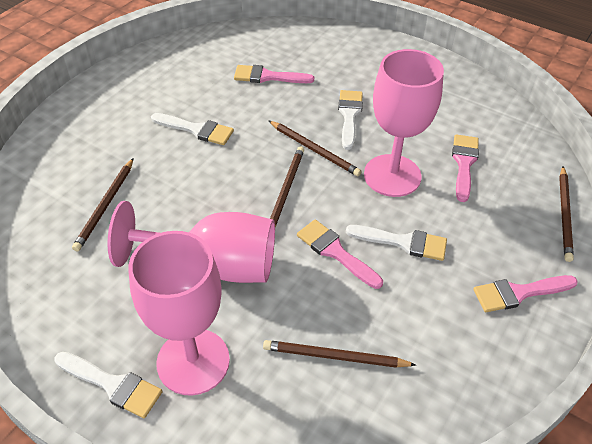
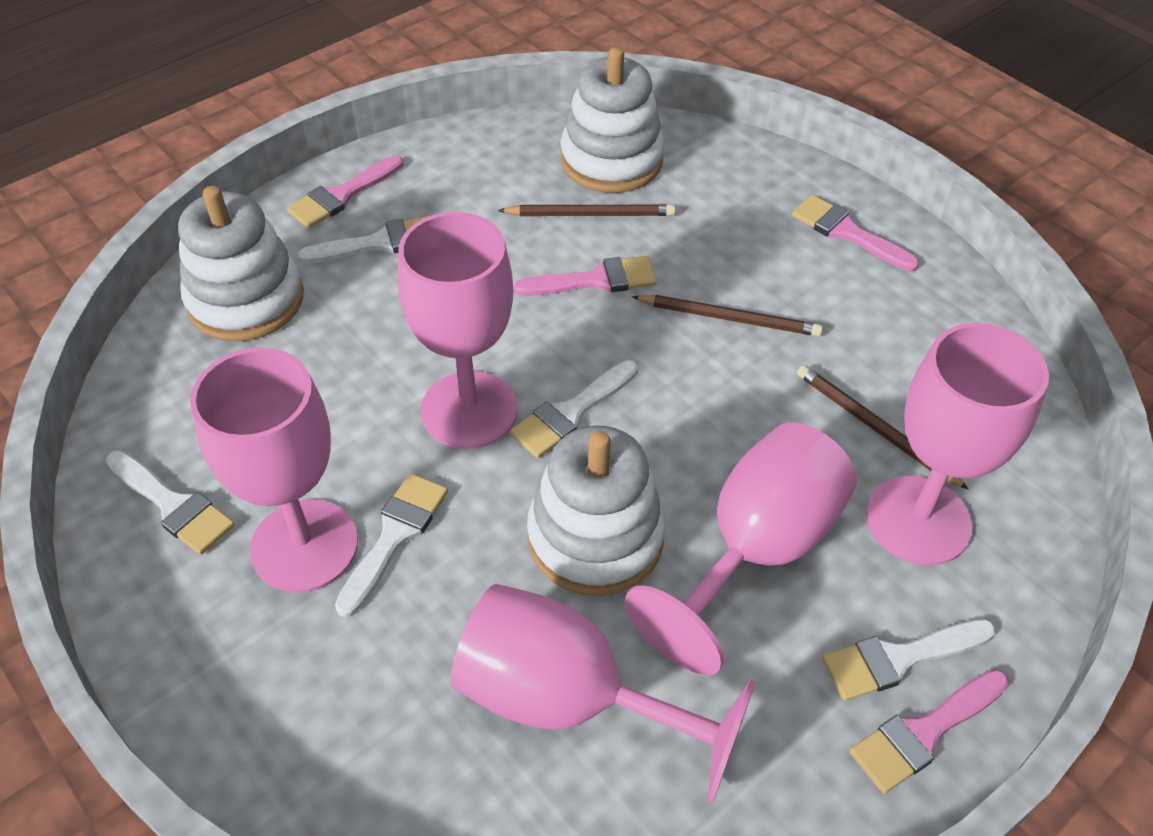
brown pencil: [72,158,134,252] [263,340,416,368] [269,121,362,176] [270,146,304,227] [559,166,574,262] = 5 -> [498,204,676,216] [632,295,823,336] [797,365,969,490] = 3
pink goblet: [107,201,275,283] [128,231,230,396] [364,49,444,197] = 3 -> [190,347,358,593] [398,212,518,449] [451,584,756,803] [625,423,857,675] [866,323,1049,566] = 5
white brush: [55,352,163,419] [151,113,234,145] [338,90,363,150] [346,225,447,261] = 4 -> [106,450,235,555] [298,216,429,263] [335,473,448,618] [510,360,638,458] [822,619,996,701] = 5
white stacking toy: none = 0 -> [178,186,304,342] [527,426,665,596] [560,47,664,193] = 3

